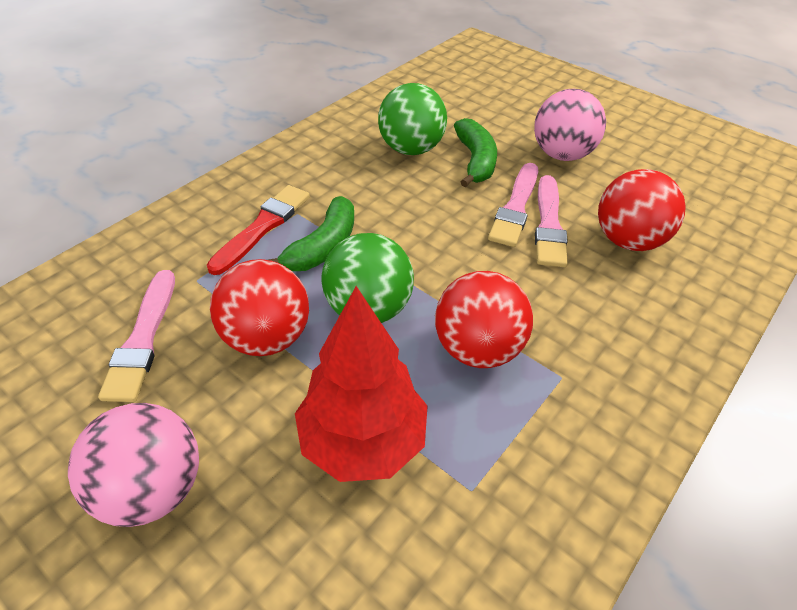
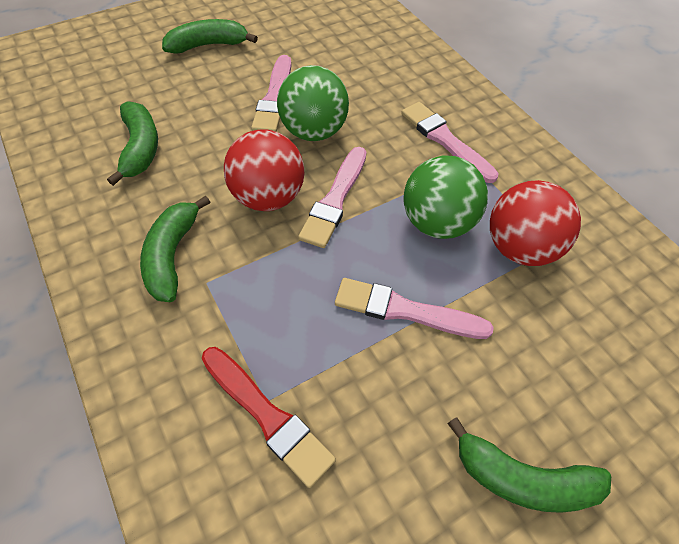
green banana: [268,196,354,271] [454,118,497,187] = 2 -> [107,101,158,186] [140,195,210,302] [162,19,258,54] [448,417,611,513] = 4
pink ball: [68,403,199,527] [534,89,606,161] = 2 -> none = 0
pink brush: [98,270,175,402] [488,163,538,247] [535,175,568,267] = 3 -> [251,55,291,132] [298,147,367,248] [335,278,494,339] [401,102,498,183] = 4
red ball: [210,259,309,356] [435,271,533,368] [598,169,686,251] = 3 -> [224,129,305,211] [490,180,581,266] = 2
red tree: [295,286,427,482] = 1 -> none = 0

